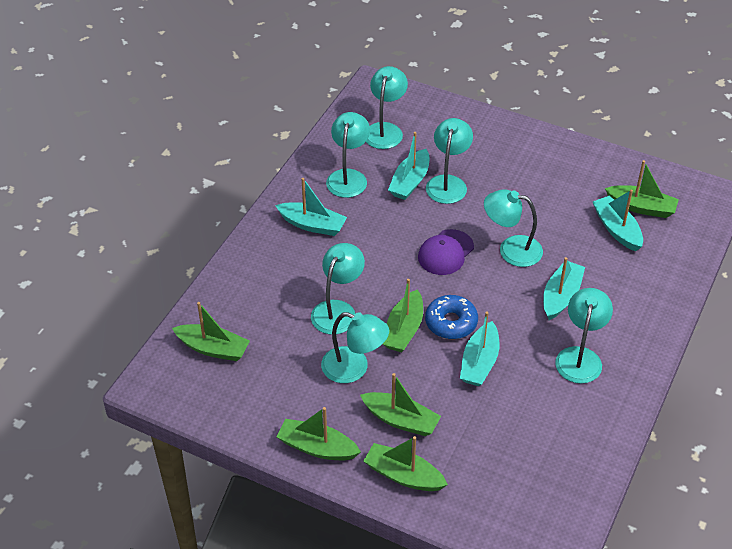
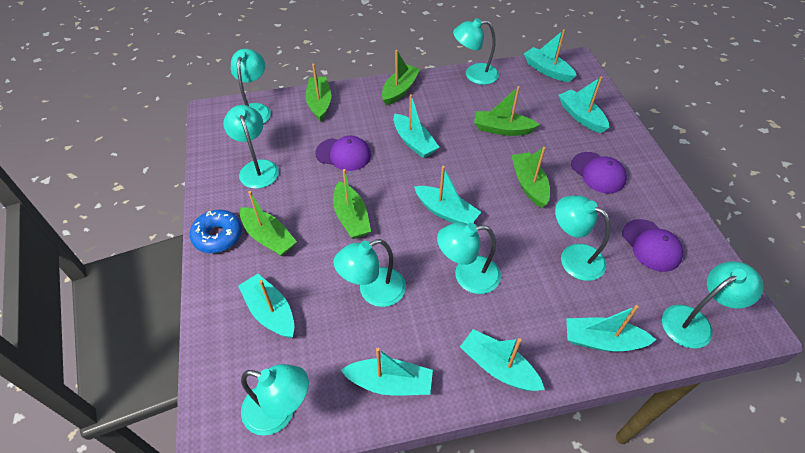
purple cap: [418,229,474,275] = 1 -> [315,136,371,171] [571,152,627,193] [622,219,683,272] = 3
turquoise boat: [275,178,347,236] [388,132,429,200] [460,312,499,386] [543,257,585,320] [593,190,643,252] = 5 -> [238,274,294,338] [341,348,433,396] [393,94,439,158] [414,166,481,224] [460,329,545,391] [524,29,577,82] [559,76,609,133] [566,305,656,352] = 8
turquoise lamp: [311,243,365,334] [321,312,389,383] [326,112,370,198] [366,66,408,149] [426,118,473,204] [484,189,543,267] [555,288,613,383] = 7 -> [224,105,279,189] [231,49,271,124] [241,364,309,436] [333,239,406,307] [437,222,501,294] [453,18,499,85] [555,195,610,281] [662,261,764,349] = 8

